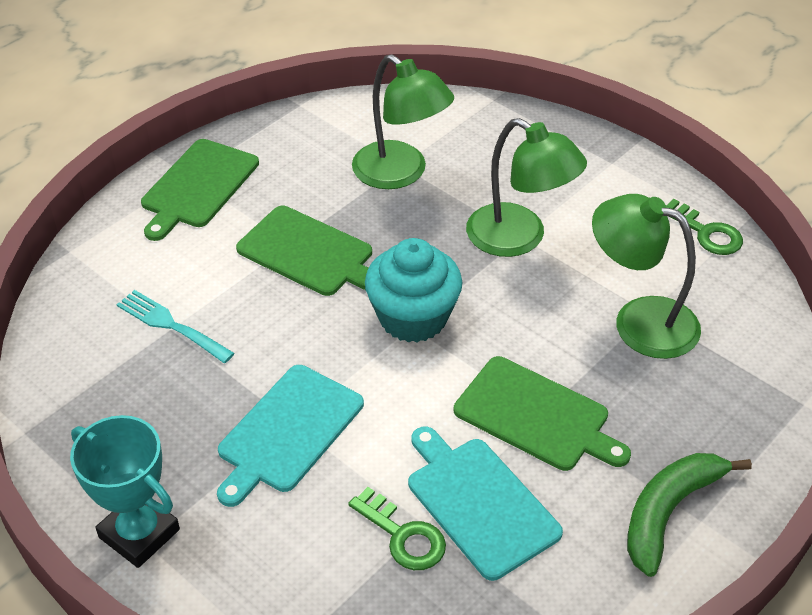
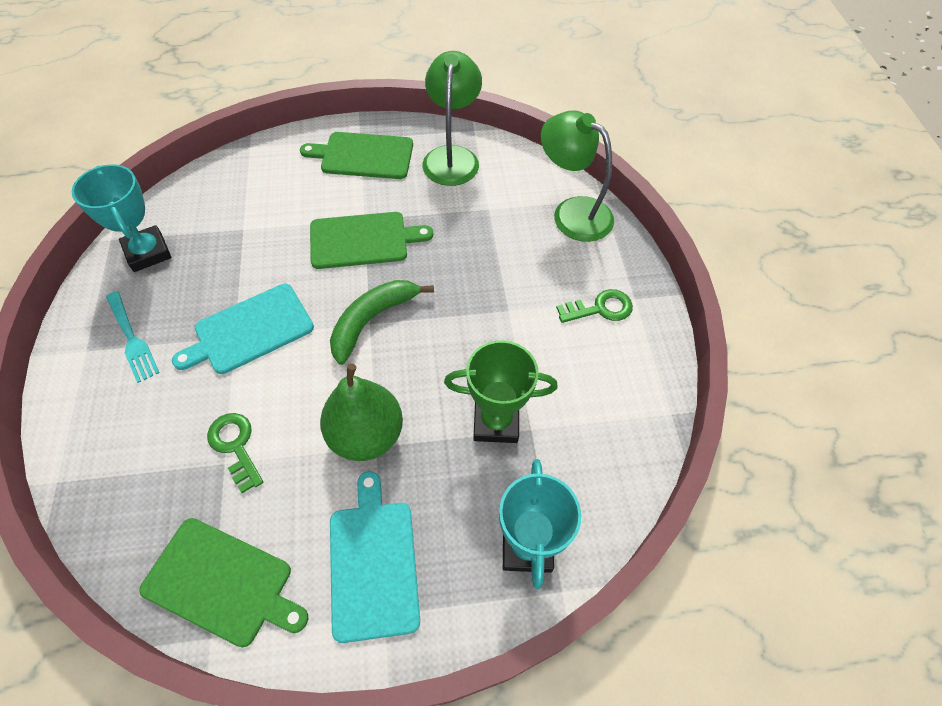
green lamp: [352,54,454,189] [466,118,587,257] [592,194,701,359] = 3 -> [422,51,482,186] [541,110,614,242] = 2
green pear: none = 0 -> [320,364,403,461] = 1
green trophy: none = 0 -> [444,340,558,443] = 1
turquoise cupcake: [365,238,462,342] = 1 -> none = 0
turquoise trophy: [70,415,180,568] = 1 -> [72,164,171,272] [499,459,581,589] = 2

